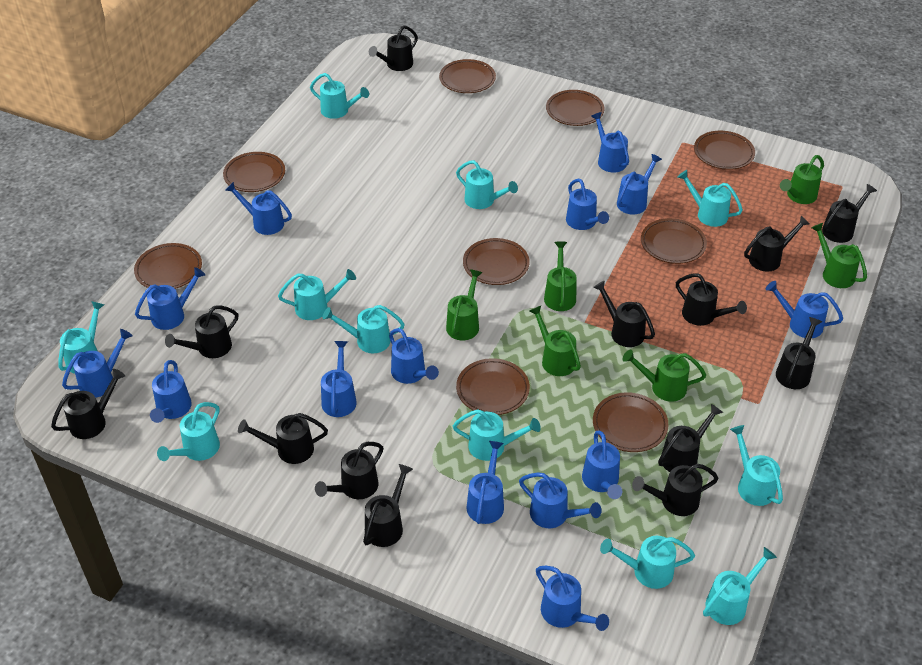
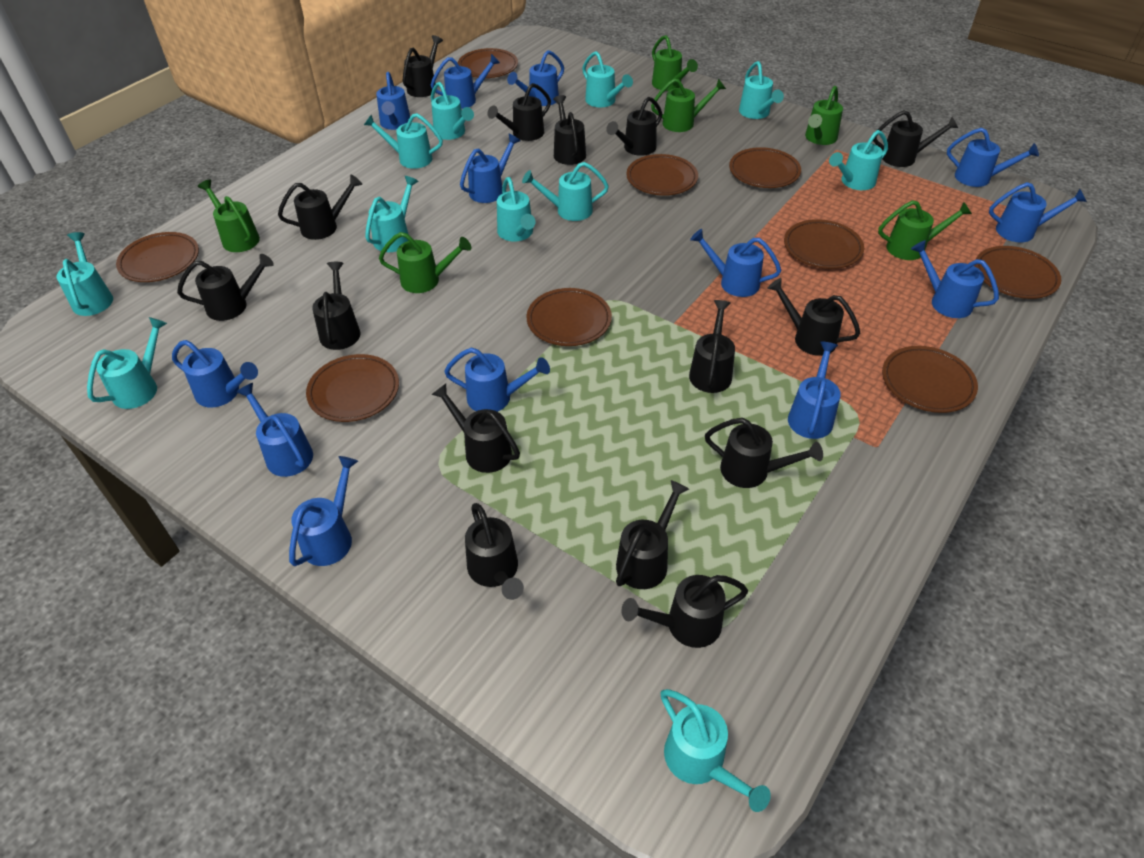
black watering can: [51,369,125,439] [165,305,238,358] [238,413,328,464] [315,442,383,499] [363,464,413,547] [369,26,418,71] [593,281,655,347] [632,464,718,516] [658,404,723,472] [676,274,747,326] [744,216,810,272] [776,317,822,389] [822,184,877,243] = 13 -> [177,254,274,321] [278,175,362,240] [312,262,361,350] [403,35,443,97] [431,384,520,473] [465,503,524,600] [488,83,551,141] [553,95,586,165] [606,97,662,156] [616,480,689,589] [621,575,748,648] [689,300,735,393] [705,418,823,488] [767,278,860,356] [873,110,958,167] = 15
blue watering can: [62,329,133,398] [135,267,205,330] [150,360,192,423] [225,182,292,235] [321,341,357,417] [389,328,439,384] [466,441,504,524] [519,472,602,528] [536,566,609,631] [566,179,609,230] [582,430,622,499] [591,112,629,173] [617,154,662,215] [765,281,843,338] = 14 -> [172,340,258,408] [236,383,313,477] [289,456,358,566] [376,72,410,130] [431,54,500,109] [444,347,550,412] [460,134,520,203] [507,50,564,106] [690,229,781,297] [788,341,841,439] [911,240,999,318] [947,128,1039,187] [989,182,1087,243] = 13

